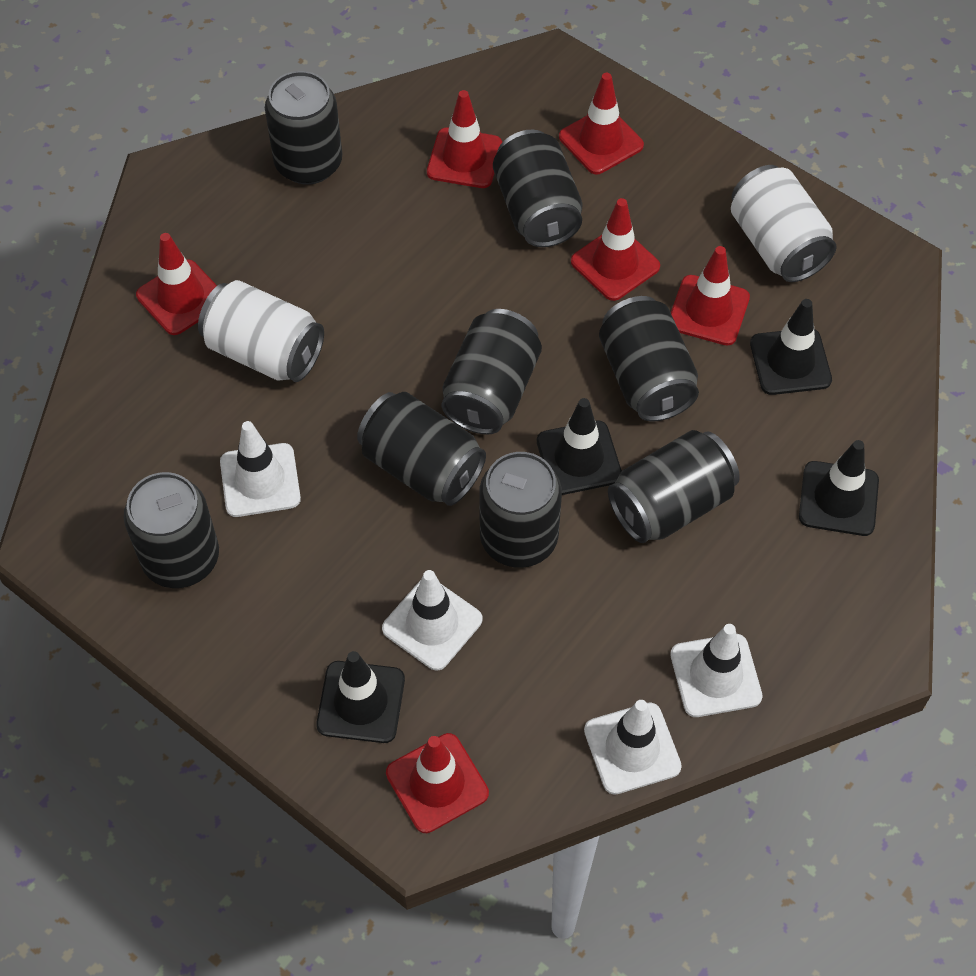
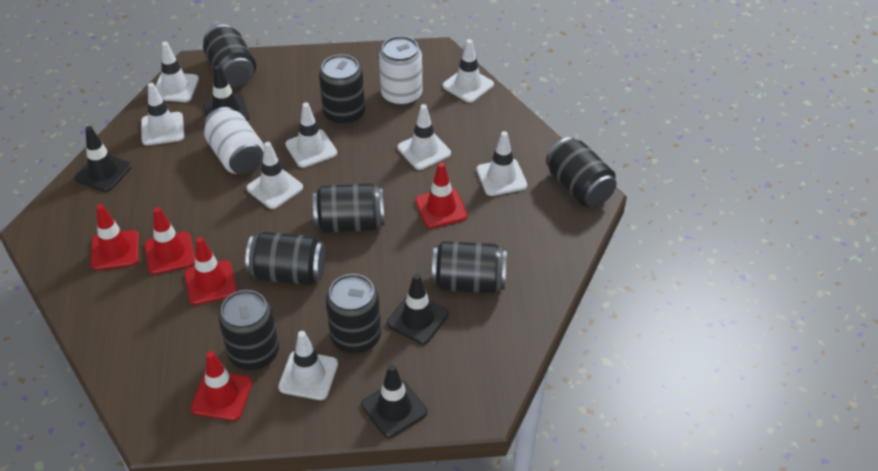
red traffic cone: [136,233,217,335] [386,733,489,833] [427,90,502,188] [559,73,644,174] [571,198,660,301] [671,246,750,346] = 6 -> [91,204,139,270] [144,207,195,274] [185,237,237,305] [191,351,252,421] [415,162,468,228] = 5
white traffic cone: [220,421,301,517] [382,570,483,671] [584,700,682,795] [670,624,763,717] = 4 -> [141,83,184,145] [156,42,199,102] [246,142,303,209] [278,331,338,400] [285,102,337,168] [398,104,451,170] [443,39,494,103] [476,131,527,196] = 8

